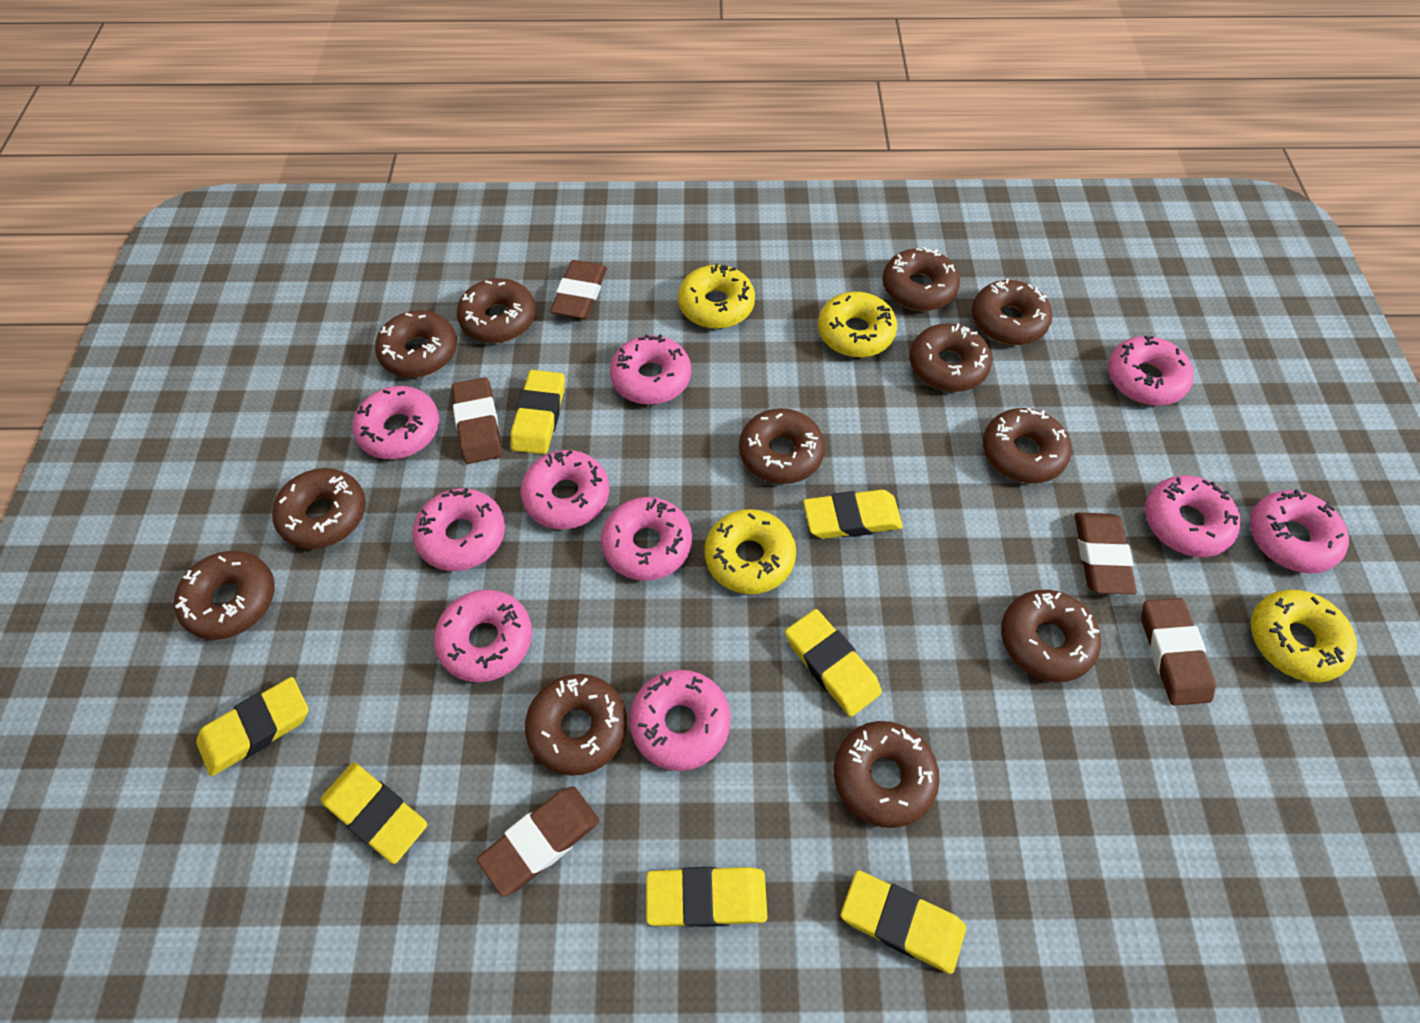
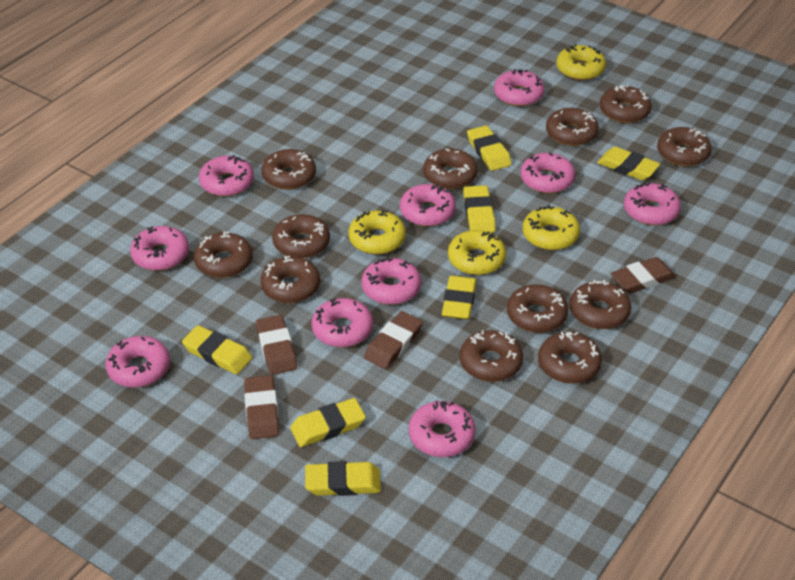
brown eraser: [452,377,502,464] [477,787,600,897] [550,260,607,319] [1075,512,1137,595] [1141,598,1216,706] = 5 -> [244,375,279,439] [256,315,297,375] [364,311,423,369] [610,257,676,294] = 4

